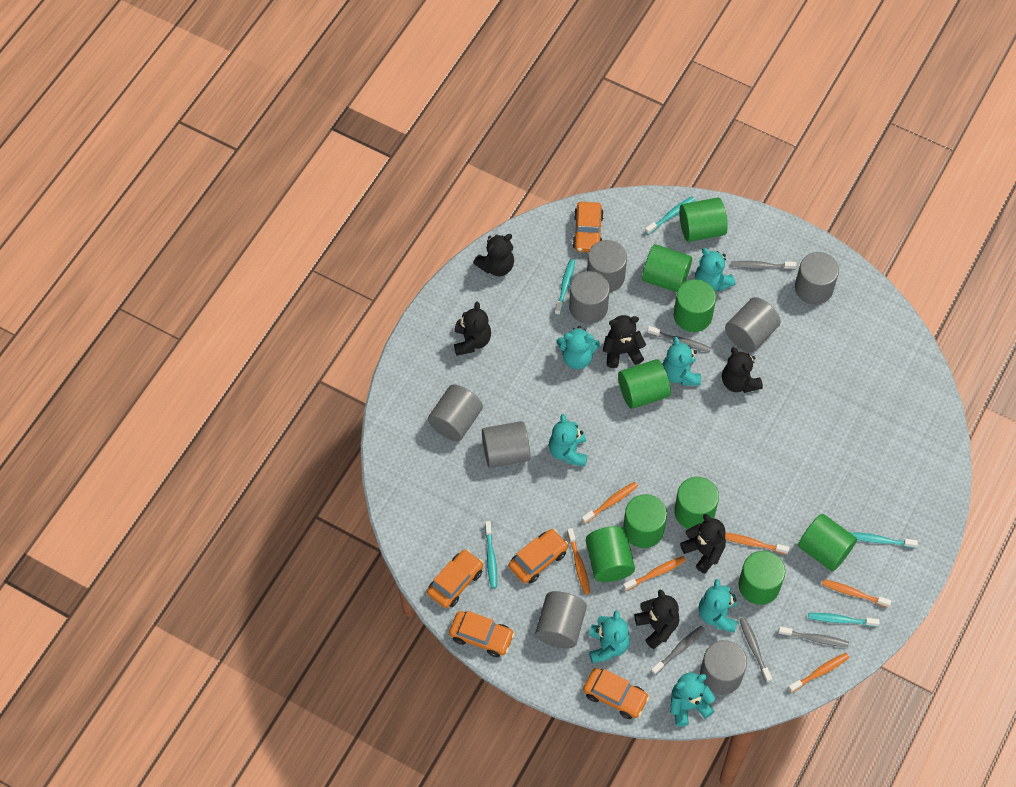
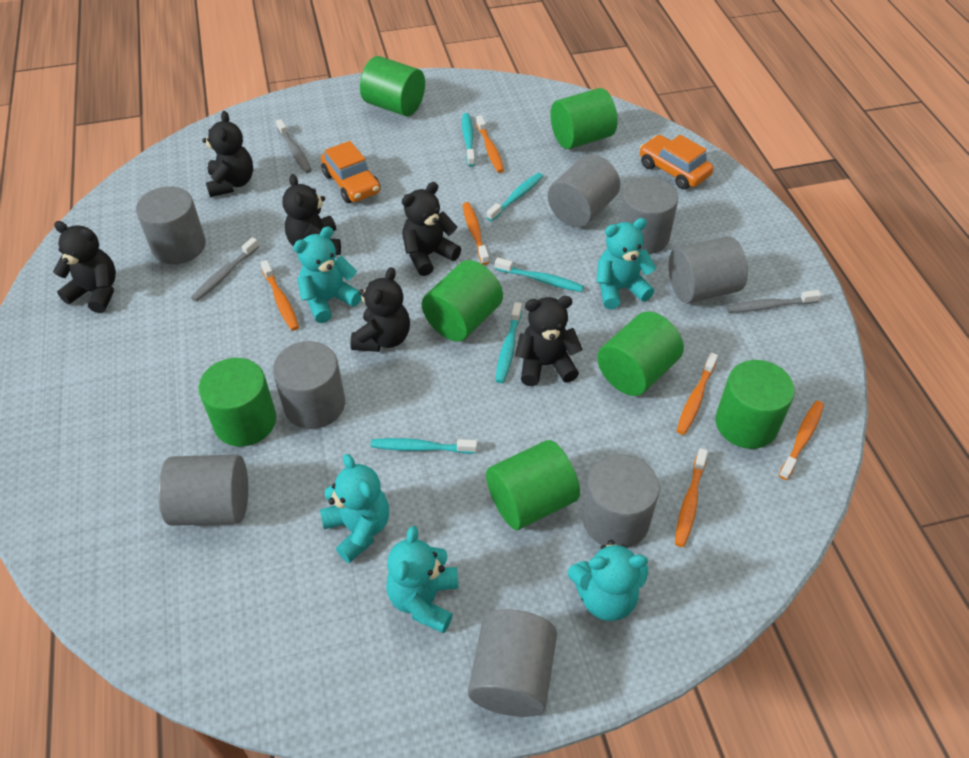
green cylinder: [586,526,635,582] [618,359,671,409] [623,494,667,548] [642,244,692,292] [674,279,716,332] [674,477,719,529] [679,197,728,242] [738,551,785,605] [798,514,857,571] = 9 -> [199,358,276,447] [360,56,425,116] [422,260,503,342] [486,440,580,530] [550,88,618,149] [597,312,684,396] [715,360,795,449] = 7
grey toothbrush: [647,326,711,352] [651,626,705,675] [731,261,796,270] [739,617,772,683] [778,626,849,647] = 5 -> [191,237,259,302] [276,119,312,173] [726,290,821,313] = 3
orange car: [427,549,483,608] [449,611,515,657] [509,529,568,584] [573,202,604,252] [583,668,649,719] = 5 -> [321,141,381,203] [640,135,713,190] = 2
turquoise teddy bear: [549,414,587,467] [556,326,600,369] [589,610,630,664] [663,337,701,385] [670,672,716,726] [695,248,736,292] [699,579,738,633] = 7 -> [293,226,362,323] [320,454,389,563] [386,526,459,633] [568,540,648,621] [596,218,656,309] = 5

